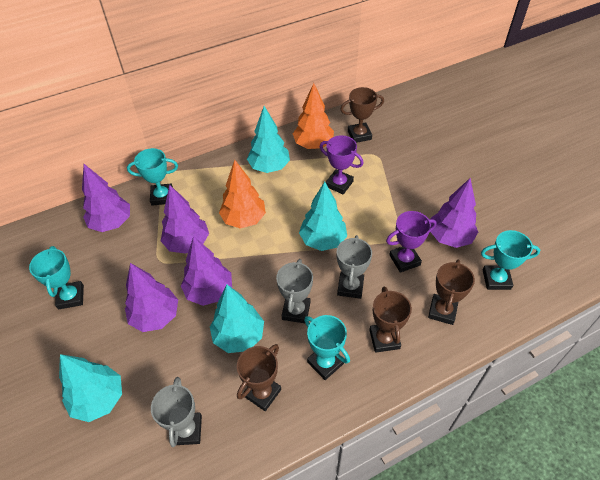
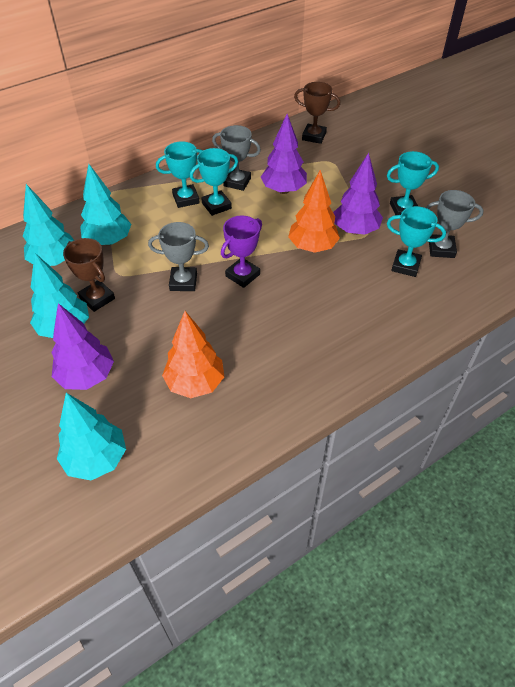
brown trophy: [237,344,281,411] [340,87,384,143] [369,286,412,353] [428,260,475,325] = 4 -> [63,238,115,312] [294,82,340,144] = 2
purple tree: [82,164,130,232] [125,263,178,332] [161,185,209,254] [181,236,232,306] [431,178,478,248] = 5 -> [51,303,114,390] [261,114,307,194] [333,153,383,235] = 3
purple trophy: [320,135,364,194] [386,211,437,273] = 2 -> [221,215,262,288] = 1

